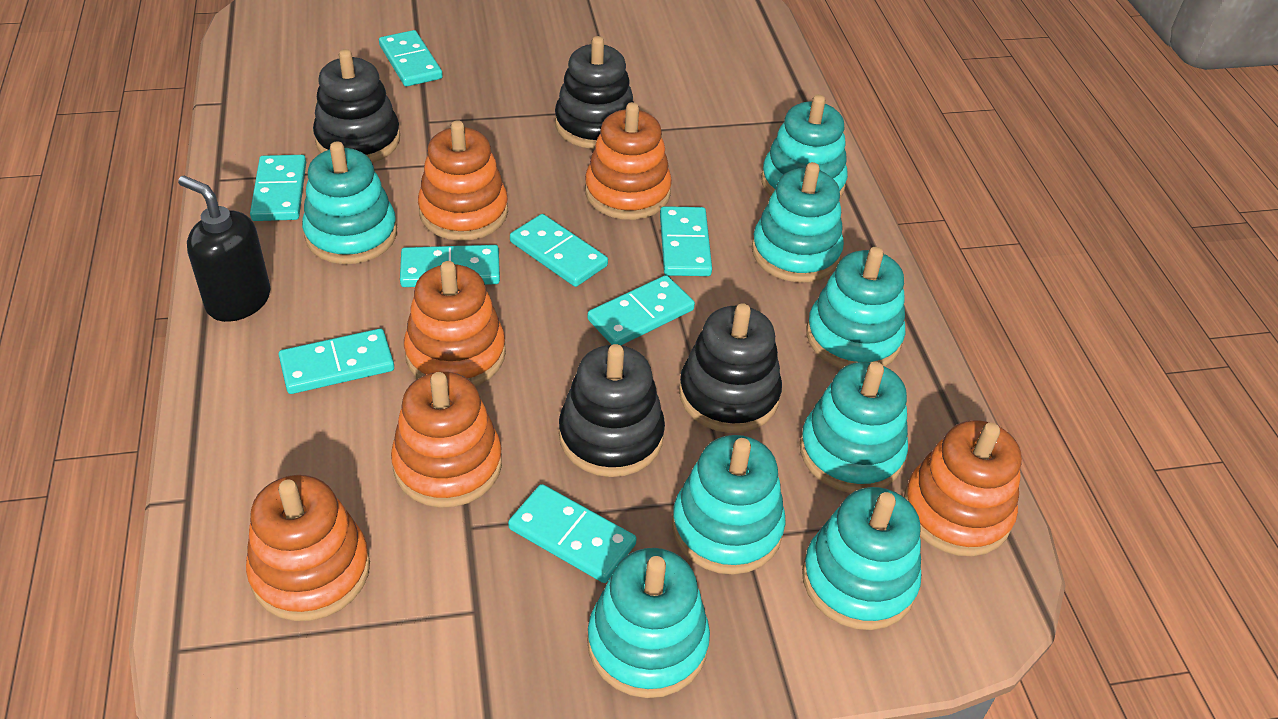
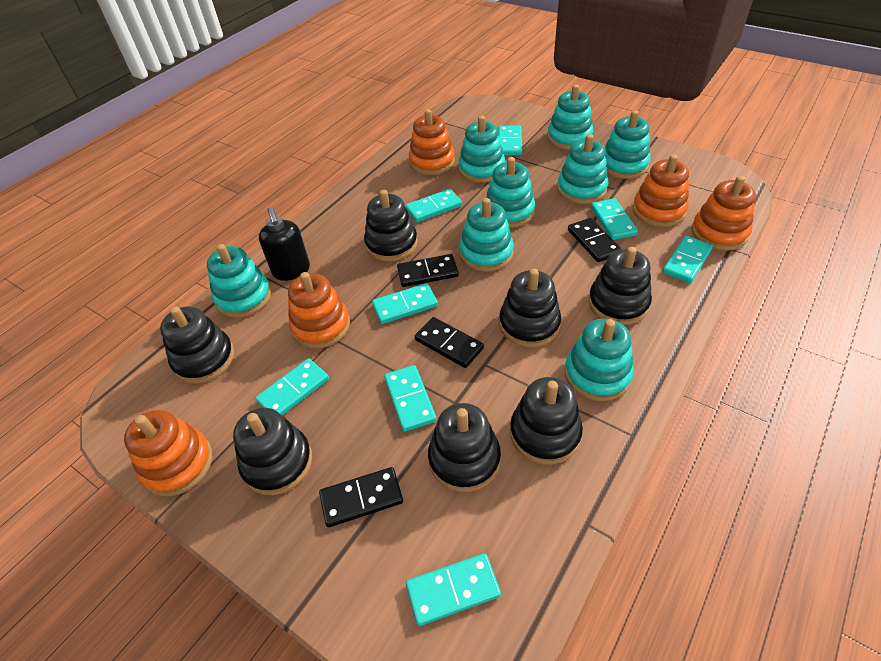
black domino: none = 0 -> [319,467,403,527] [397,254,459,287] [415,317,484,368] [568,218,622,262] = 4
black stacking toy: [313,49,400,163] [555,36,633,149] [559,344,665,477] [679,303,782,433] = 4 -> [160,306,234,384] [233,408,312,495] [364,190,418,262] [428,403,501,492] [499,269,561,347] [510,377,583,465] [588,247,652,325] = 7
orange stacking toy: [246,475,370,621] [391,372,502,508] [404,261,506,386] [418,120,508,241] [585,102,672,220] [904,420,1022,556] = 6 -> [124,410,212,496] [288,272,350,349] [409,109,455,175] [633,154,689,227] [691,176,756,251] = 5

